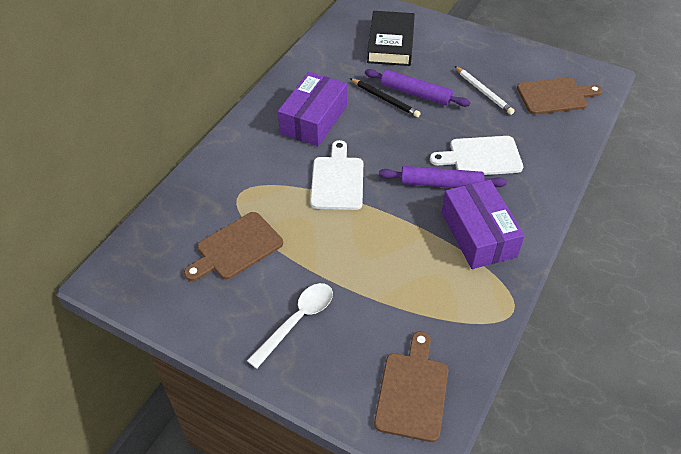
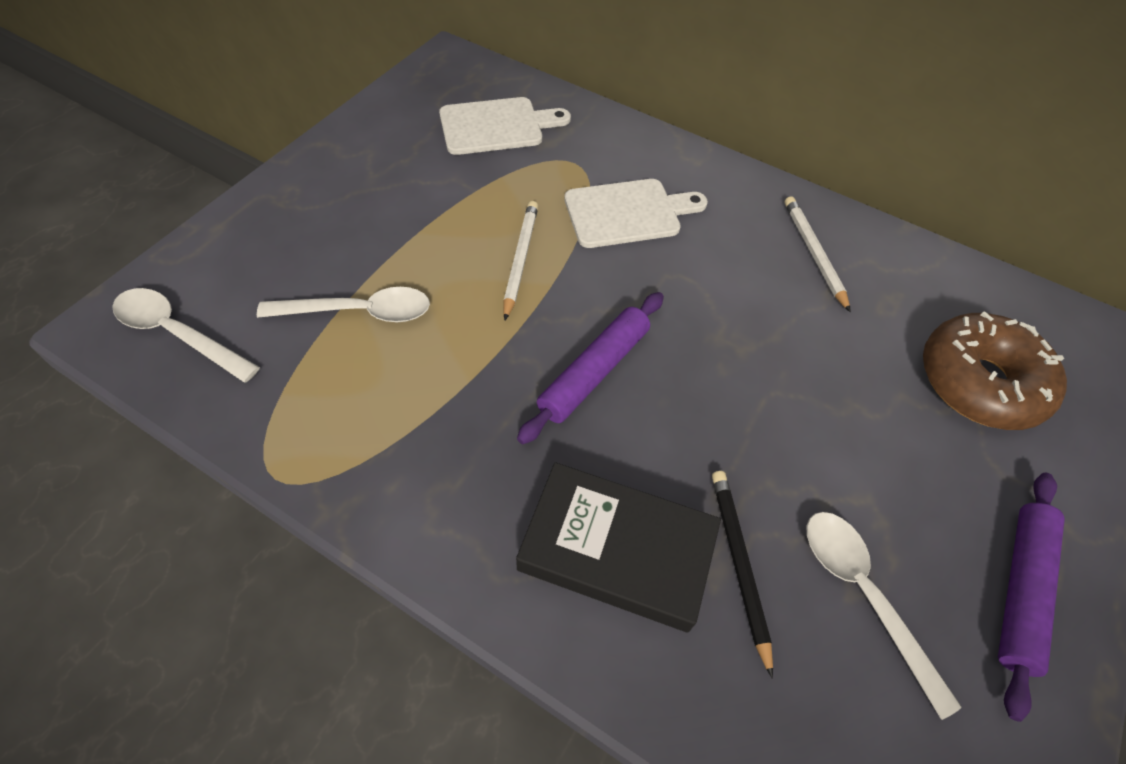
brown cutting board: [184,212,283,281] [374,331,448,442] [517,77,603,115] = 3 -> none = 0
brown donut: none = 0 -> [923,311,1067,430] = 1
purple box: [278,72,347,146] [441,180,525,269] = 2 -> none = 0
white pencil: [455,66,515,115] = 1 -> [503,201,538,320] [785,196,851,312] = 2
white spoon: [247,283,333,369] = 1 -> [112,288,260,383] [257,287,430,322] [807,512,962,720] = 3

